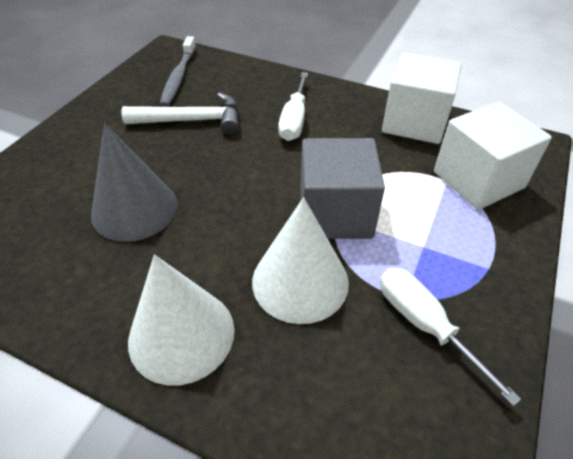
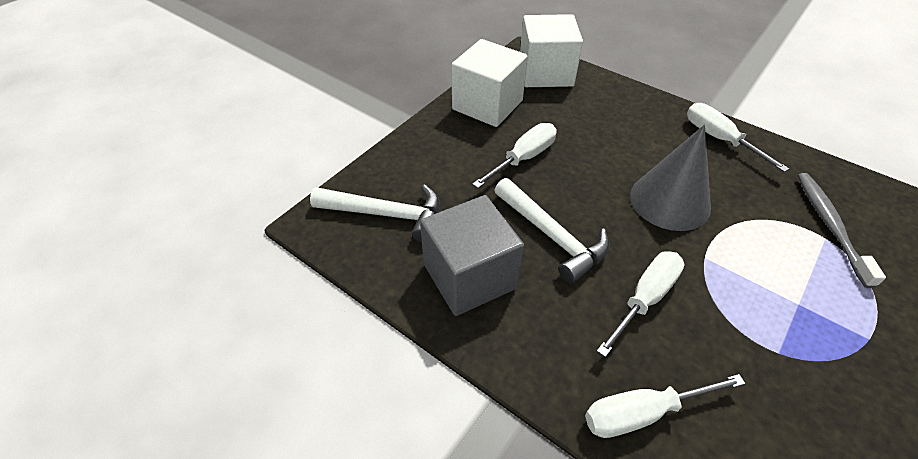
white cone: [128,254,235,385] [252,197,349,324] = 2 -> none = 0
white hammer: [122,92,239,135] = 1 -> [310,184,440,242] [494,178,610,284] = 2
white screwdriver: [278,72,308,141] [380,268,521,406] = 2 -> [472,123,557,188] [585,374,746,438] [597,251,684,357] [687,103,789,172] = 4

